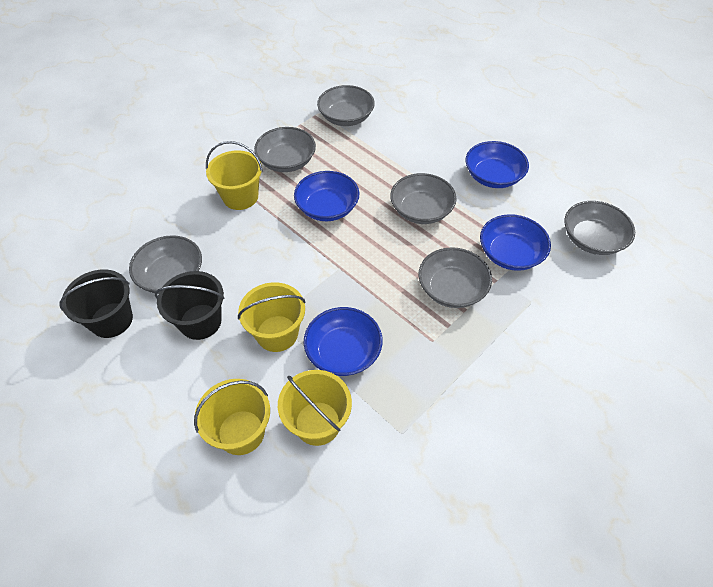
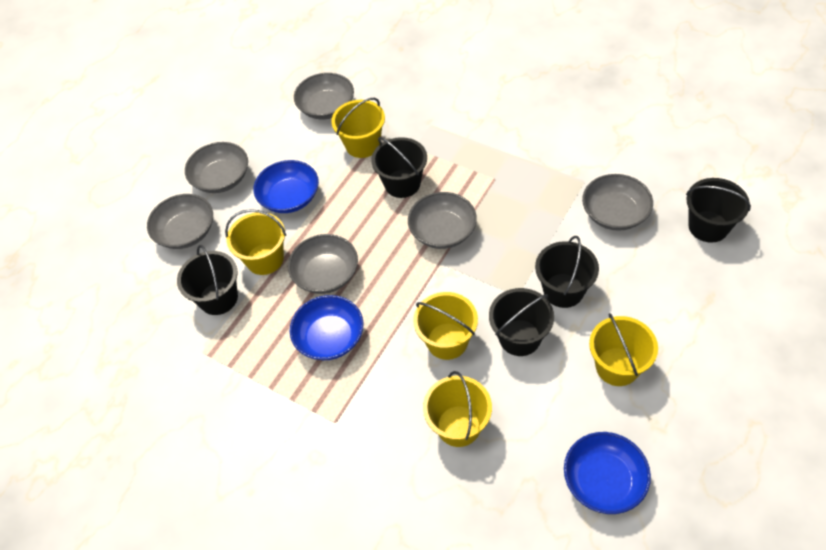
black bucket: [59,269,133,338] [155,271,225,340] = 2 -> [177,245,238,315] [371,137,427,198] [489,288,554,356] [535,236,599,308] [686,178,751,243] = 5
blue bowl: [294,171,359,221] [304,307,383,376] [465,141,529,188] [480,214,551,271] = 4 -> [253,160,319,213] [290,295,363,360] [564,432,651,514] = 3
yellow bucket: [194,379,270,455] [206,141,263,210] [238,282,306,352] [278,370,352,446] = 4 -> [225,209,286,275] [331,98,385,158] [413,292,478,360] [423,371,492,447] [589,313,658,386] = 5

